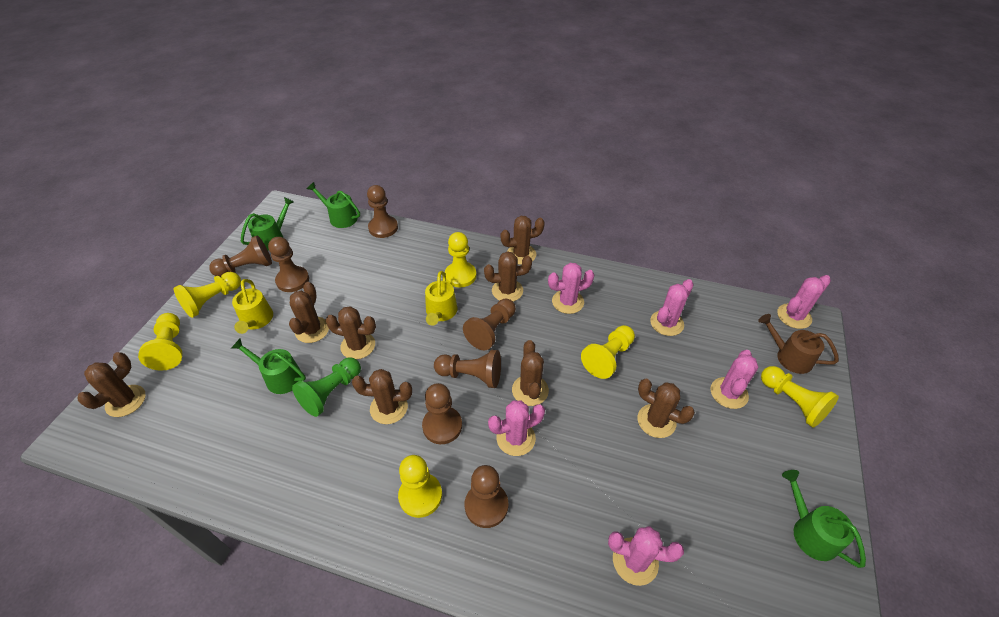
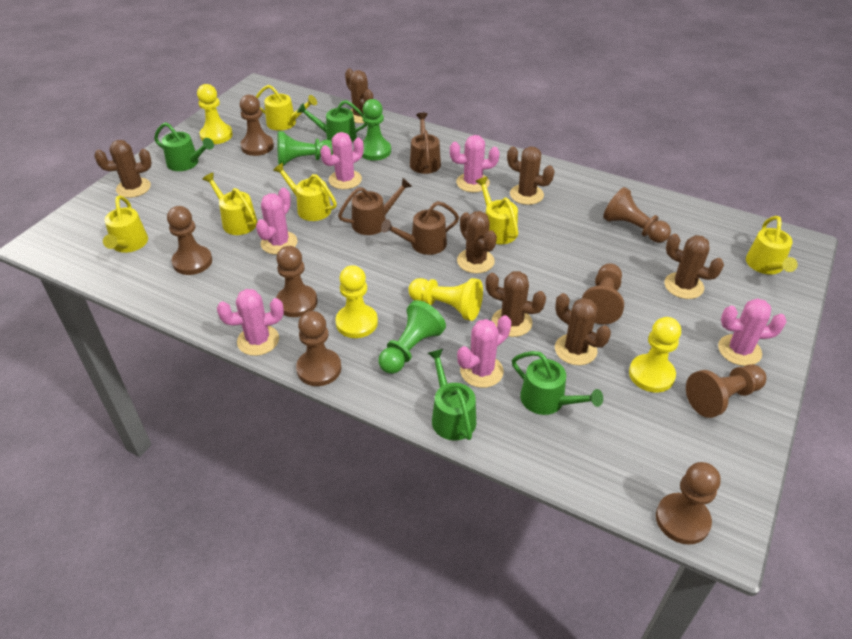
brown cactus: [78,352,146,417] [289,282,329,343] [326,306,376,359] [352,369,412,424] [484,251,532,302] [500,216,545,265] [512,340,549,406] [637,379,695,438] = 8 -> [94,140,152,198] [345,69,373,123] [457,211,497,274] [486,271,546,337] [507,147,555,205] [555,293,611,365] [664,234,724,299] = 7
brown pawn: [209,236,272,277] [268,237,309,292] [367,185,398,238] [422,383,462,444] [434,350,501,388] [463,299,516,350] [465,465,508,528] = 7 -> [167,206,212,275] [240,95,274,156] [276,246,317,317] [296,311,341,386] [582,263,624,325] [603,187,671,243] [656,462,721,545] [686,365,766,418] = 8
brown watering can: [758,314,839,374] = 1 -> [338,178,412,235] [381,201,459,255] [410,113,441,174] = 3
green pawn: [292,357,361,417] = 1 -> [277,131,333,166] [362,99,391,161] [379,300,446,374] = 3
yellow pawn: [138,313,183,371] [174,272,241,318] [398,455,442,518] [445,232,476,287] [581,325,635,379] [761,366,839,428] = 6 -> [197,84,233,144] [335,265,378,338] [408,278,483,321] [629,317,681,393] = 4
yellow watering can: [232,279,273,334] [425,271,457,326] = 2 -> [103,195,148,253] [202,173,257,235] [256,85,317,131] [273,163,337,221] [475,177,518,244] [746,216,798,274] = 6

